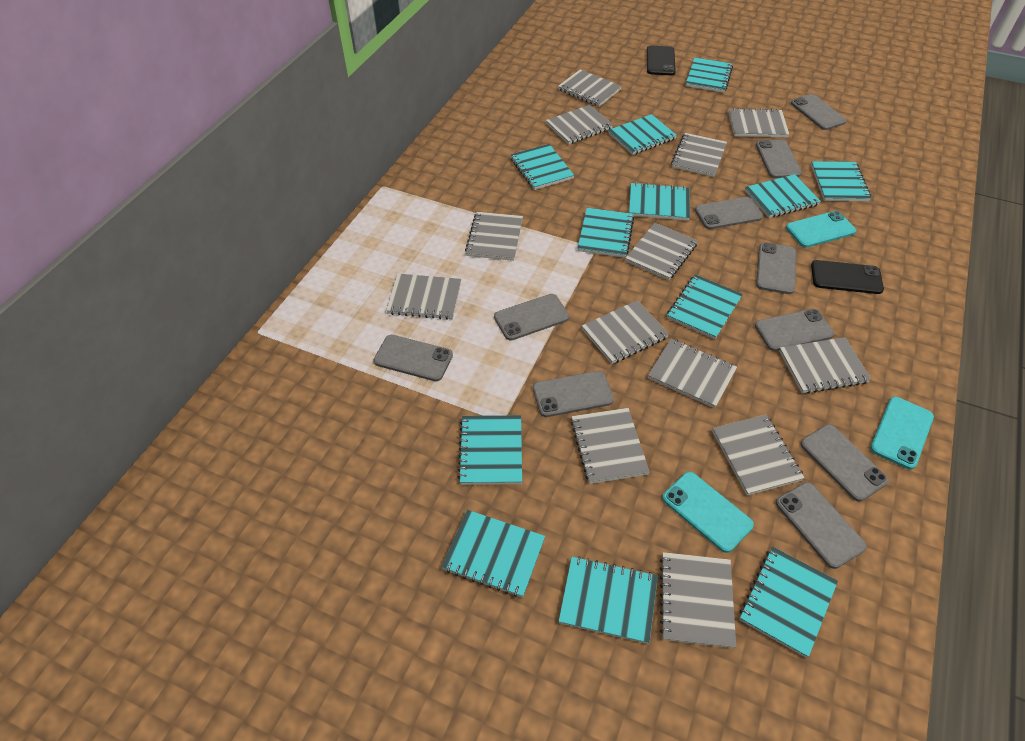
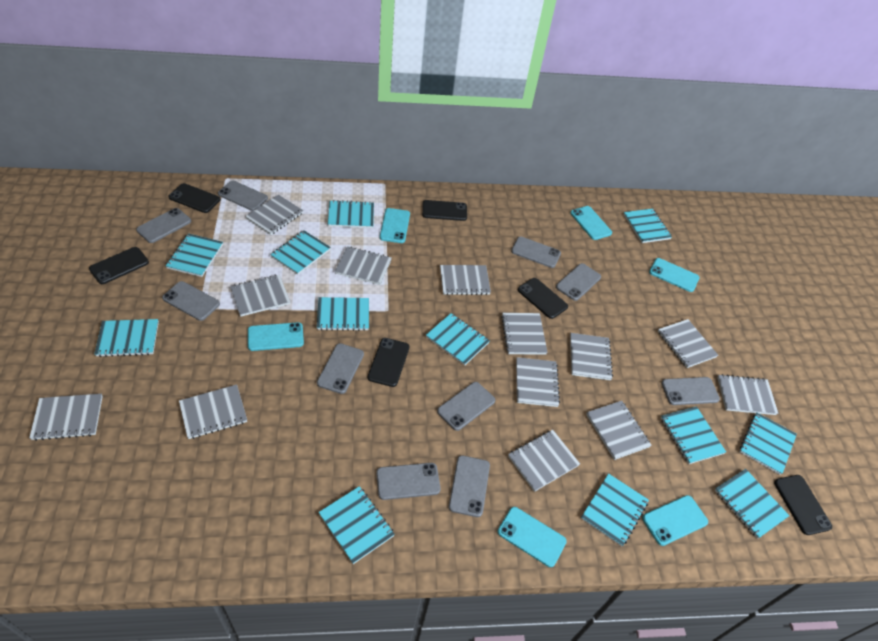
black phone: [647,46,676,75] [811,260,884,294] = 2 -> [89,247,149,284] [168,183,220,213] [368,338,410,387] [422,200,467,221] [518,278,568,319] [774,475,832,535] = 6
turquoise phone: [662,472,754,553] [786,211,856,247] [870,397,934,469] = 3 -> [248,322,304,351] [380,208,410,243] [498,507,567,567] [570,206,612,240] [642,495,708,546] [649,258,700,292] = 6

